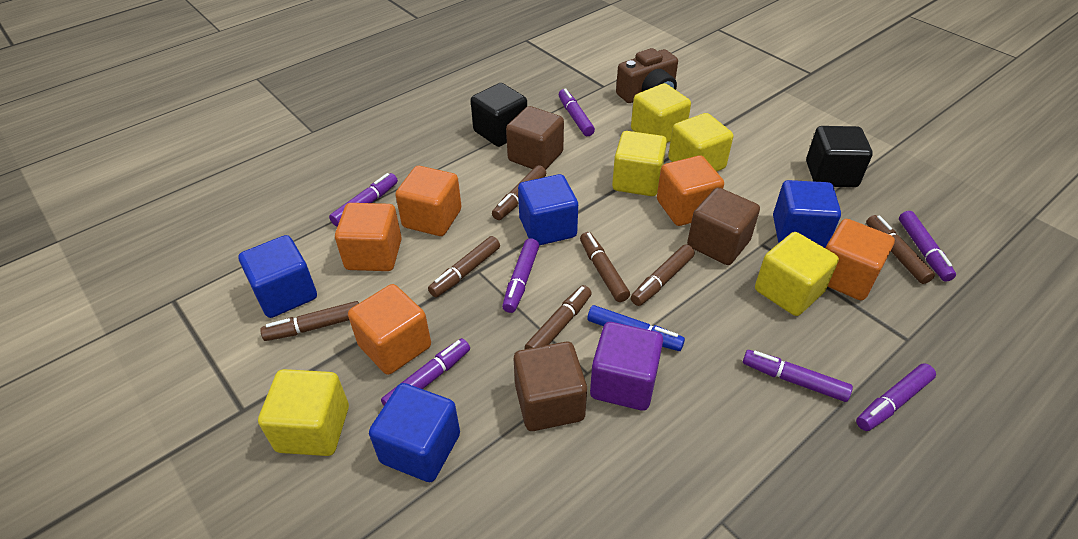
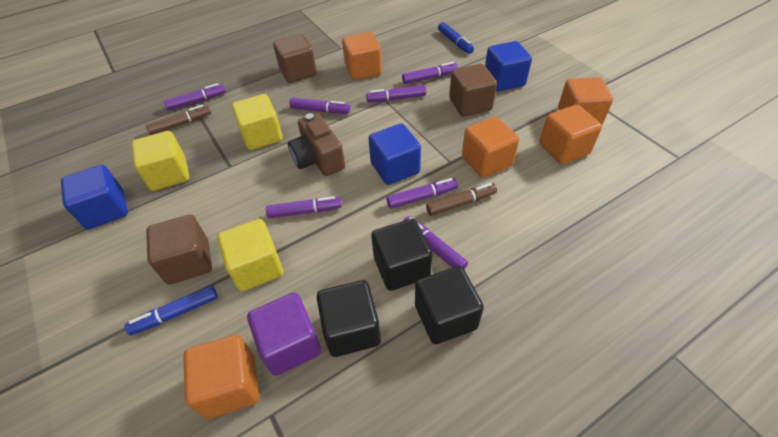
black cube: [471,83,527,147] [806,126,873,187] = 2 -> [317,280,381,357] [371,219,432,291] [415,266,484,344] = 3
blue cube: [239,235,317,318] [369,383,460,482] [518,174,578,246] [773,180,841,248] = 4 -> [61,165,128,229] [368,123,421,185] [485,41,532,91] = 3
blue marker: [587,305,685,351] = 1 -> [125,285,218,335] [438,22,474,54] = 2
brown marker: [260,301,359,341] [428,236,500,297] [492,165,546,220] [525,285,592,349] [580,232,630,302] [631,245,695,306] [866,215,935,284] = 7 -> [146,104,211,135] [426,183,497,216] = 2
yellow cube: [258,369,349,456] [612,131,667,196] [631,83,691,143] [668,113,733,172] [755,232,839,316] = 5 -> [131,131,189,191] [217,219,283,291] [231,94,283,150] = 3

